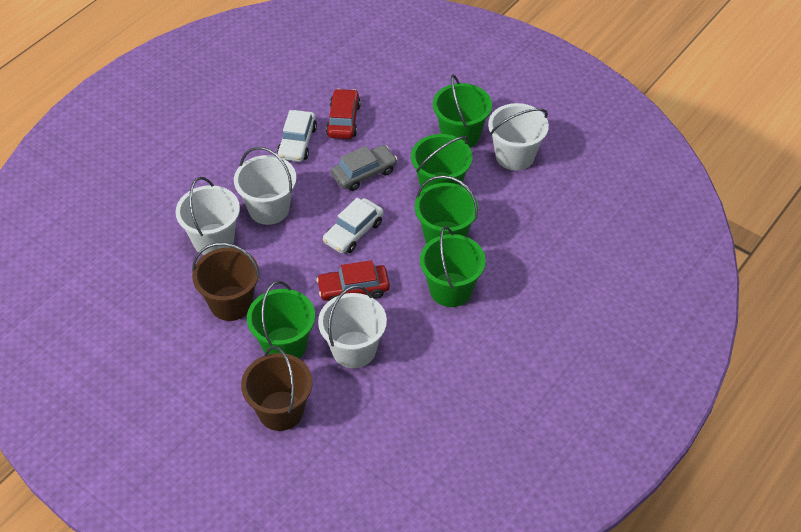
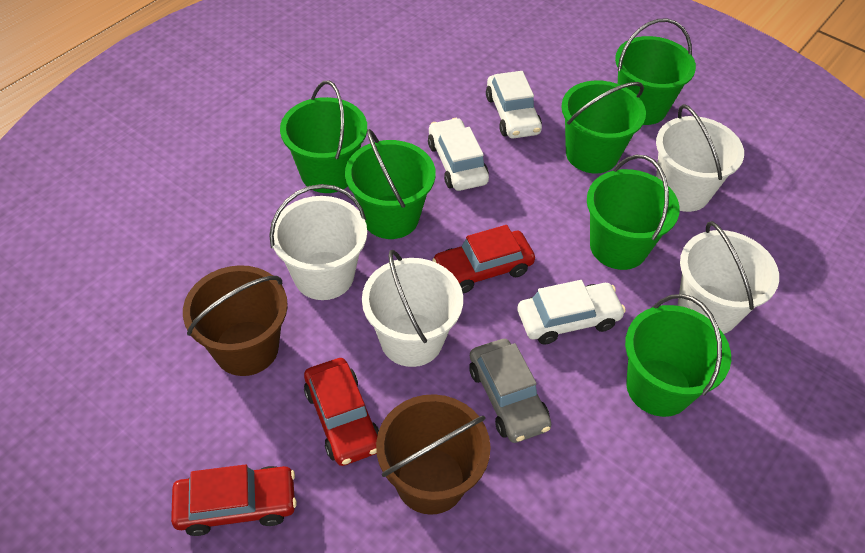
green bucket: [247,281,315,359] [411,134,472,192] [415,175,479,244] [420,226,486,307] [433,74,492,148] = 5 -> [280,81,367,193] [345,129,436,239] [561,80,646,173] [587,155,680,270] [615,18,696,125] [625,294,731,417] = 6
red car: [316,260,390,301] [326,89,361,139] = 2 -> [171,464,297,536] [304,358,379,466] [432,225,535,293] = 3
white car: [277,110,317,162] [323,198,384,254] = 2 -> [428,118,489,191] [486,71,542,139] [517,280,626,345] = 3

